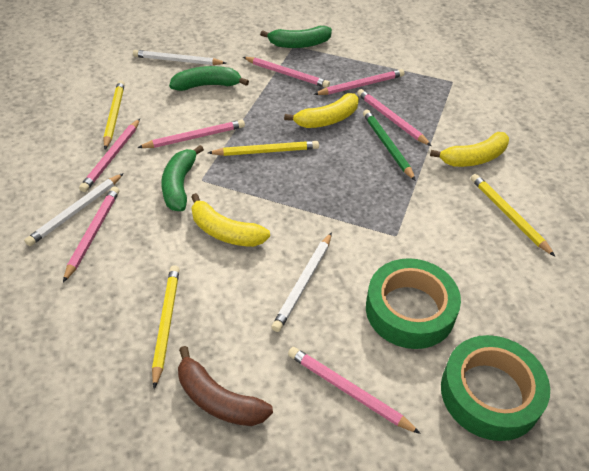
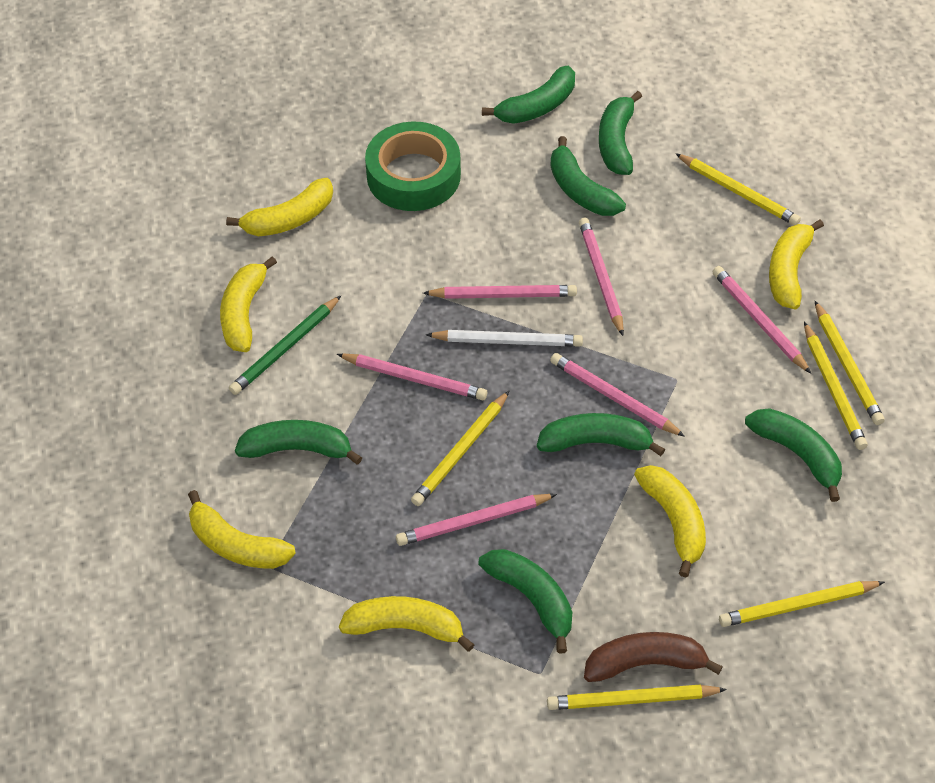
green banana: [161,145,204,211] [169,66,249,91] [260,26,332,48] = 3 -> [235,420,362,465] [478,549,572,654] [482,66,575,124] [537,413,665,456] [551,136,626,216] [599,91,642,175] [745,408,842,502] = 7
green tape: [366,258,461,349] [441,335,550,441] = 2 -> [365,122,461,211] = 1
pink pencil: [63,186,119,283] [79,119,140,192] [137,120,245,148] [243,57,330,88] [288,347,421,434] [314,69,405,95] [357,89,432,146] = 7 -> [337,354,487,400] [396,494,557,546] [423,285,577,299] [550,353,685,437] [579,218,624,336] [712,266,811,373] = 6
white pencil: [24,173,124,246] [133,50,226,65] [271,232,332,332] = 3 -> [426,330,583,347] = 1
yellow banana: [191,193,270,247] [284,93,359,128] [430,132,509,167] = 3 -> [188,490,296,569] [220,256,277,352] [226,178,333,236] [339,596,474,652] [634,465,706,577] [769,219,824,310] = 6
yellow pencil: [103,80,125,149] [152,265,180,389] [208,141,319,156] [471,174,555,256] = 4 -> [411,391,509,506] [547,684,727,710] [675,153,801,225] [719,581,885,627] [804,322,868,450] [815,301,885,425] = 6

